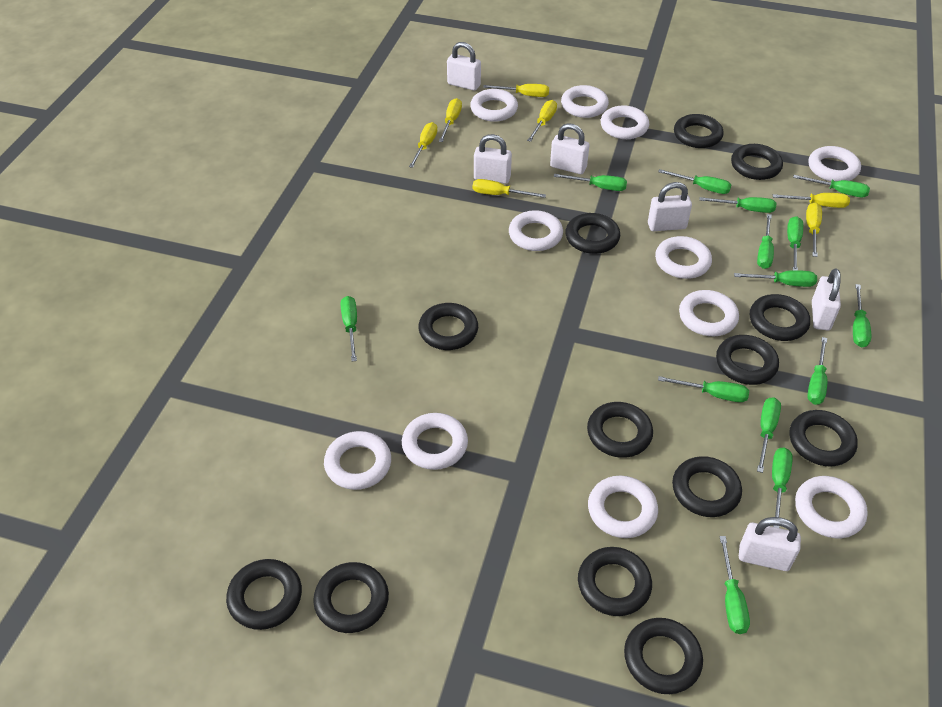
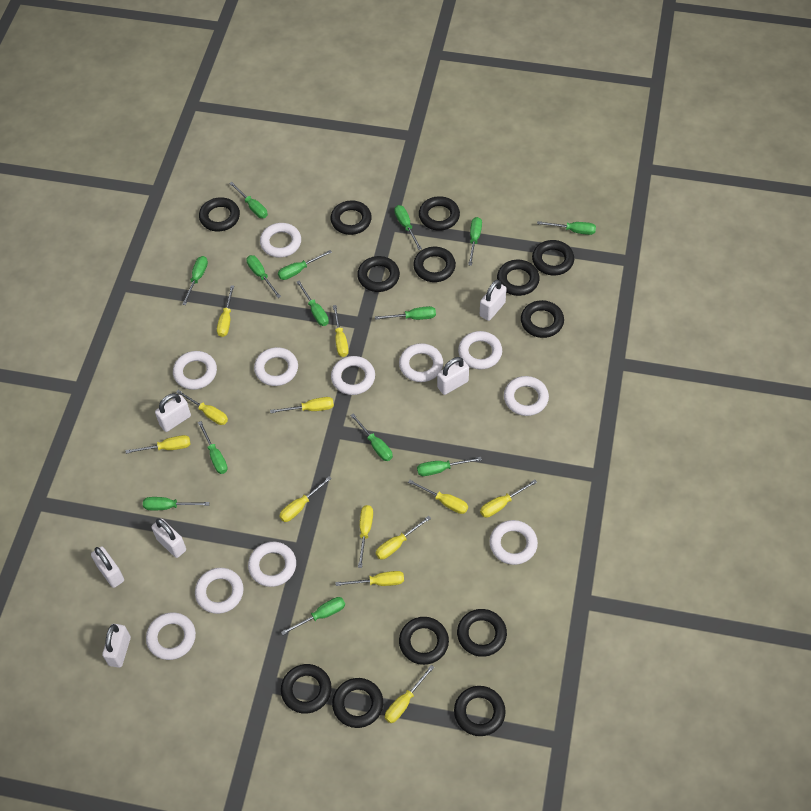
yellow screwdriver: [409,122,437,168] [439,98,462,142] [473,179,546,198] [483,84,549,97] [527,100,557,142] [773,193,850,208] [806,203,822,257] = 7 -> [125,435,190,454] [176,390,228,425] [217,285,234,337] [270,397,334,413] [279,476,332,522] [333,305,349,357] [335,571,404,586] [358,505,373,568] [376,516,431,559] [385,665,434,723] [408,480,468,514] [480,480,537,518] = 12

